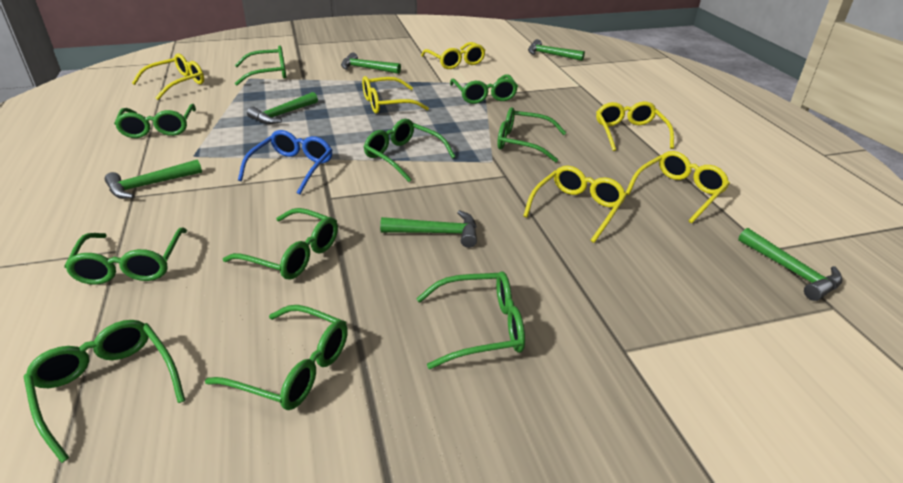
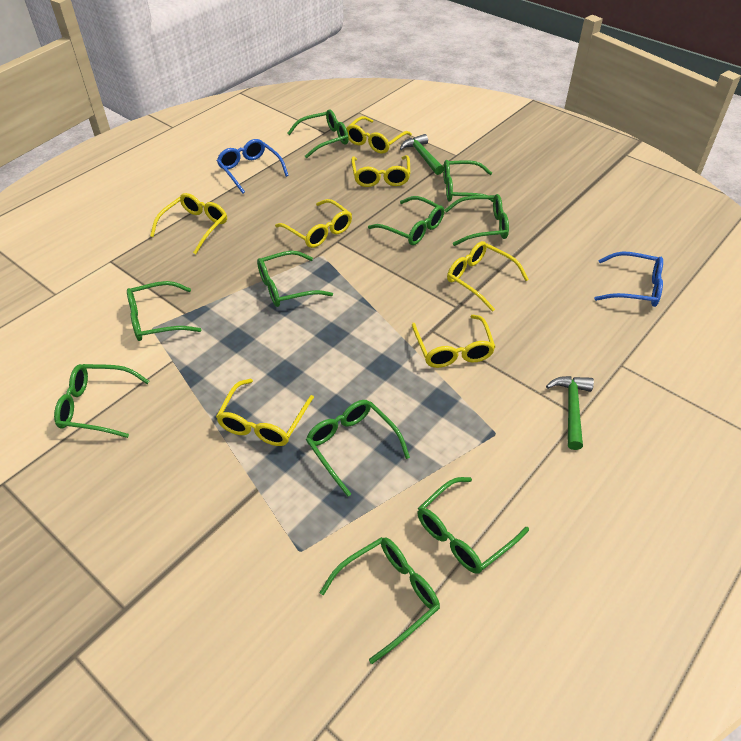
blue glasses: [238,130,332,195] = 1 -> [217,139,289,194] [594,251,663,307] = 2
green hammer: [105,159,202,199] [247,92,318,124] [341,52,401,74] [380,210,477,248] [528,39,585,61] [738,228,842,301] = 6 -> [400,134,444,175] [546,376,594,450] = 2
yellow glasses: [132,53,204,100] [362,76,429,114] [421,42,486,69] [523,166,627,243] [596,101,674,151] [626,151,730,223] = 6 -> [150,193,227,254] [216,378,314,446] [275,199,352,248] [346,116,412,154] [351,155,411,187] [412,315,495,368] [447,241,529,312] = 7

